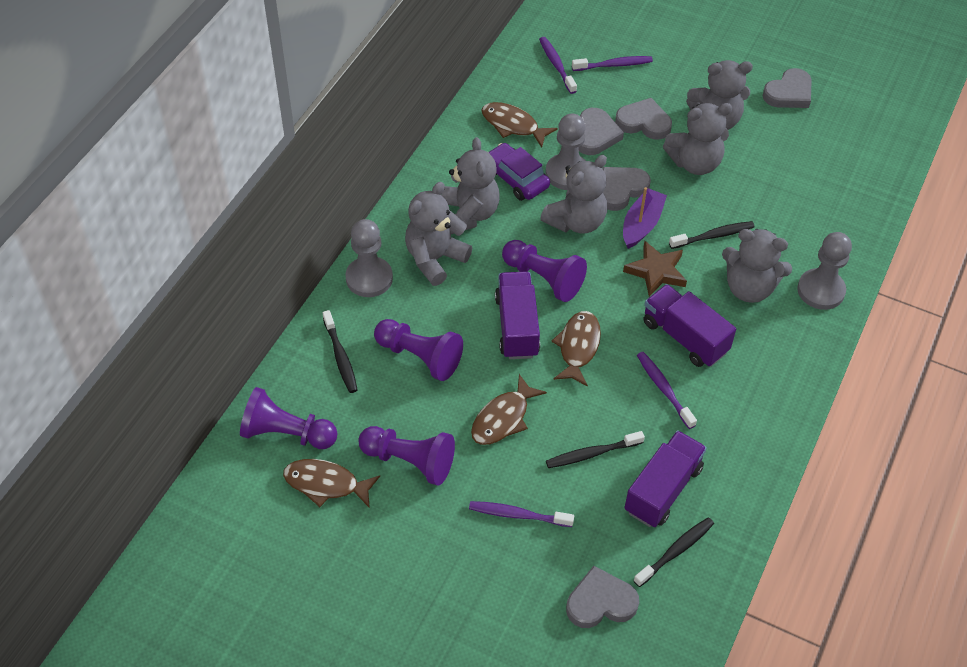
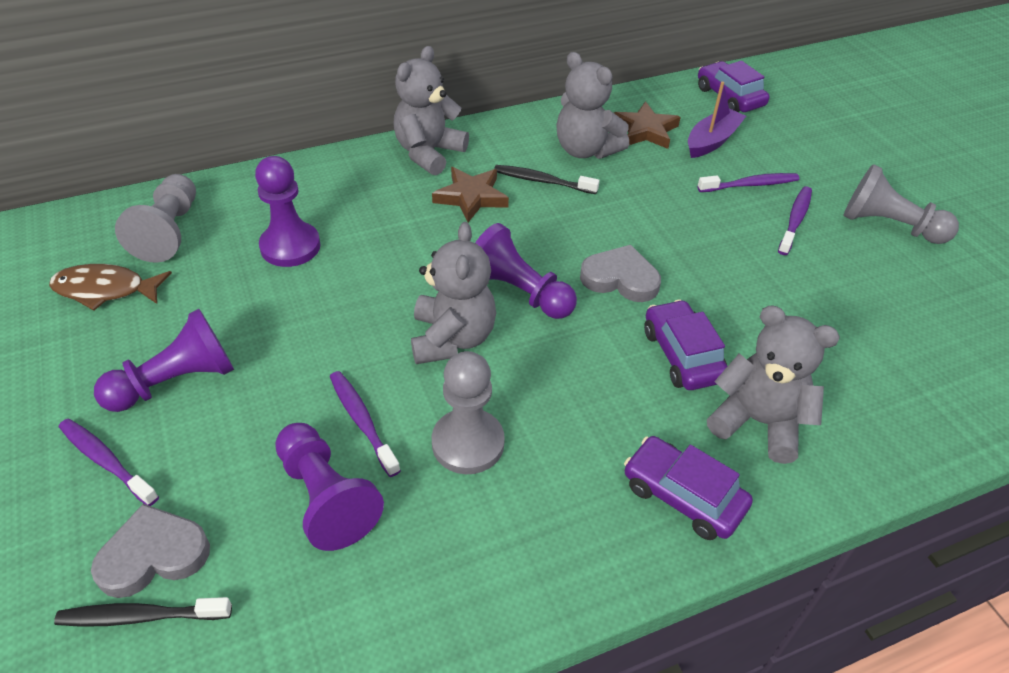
black toothbrush: [323,310,358,393] [546,431,645,468] [633,517,714,587] [669,221,755,249] = 4 -> [54,597,232,627] [494,165,600,194] = 2
brown fish: [283,459,380,508] [471,374,547,445] [481,102,557,148] [551,311,601,387] = 4 -> [49,264,172,311] = 1
brown star: [623,241,687,297] = 1 -> [432,167,509,222] [614,101,681,149] = 2
grey heart: [566,566,639,628] [578,108,624,155] [603,167,651,211] [615,98,672,140] [763,68,812,108] = 5 -> [91,504,210,598] [580,245,661,302] = 2
grey teddy bear: [405,182,472,286] [441,137,500,234] [540,155,607,233] [663,103,732,175] [686,60,753,130] [722,229,792,303] = 6 -> [393,46,469,175] [411,222,496,364] [556,52,629,159] [707,305,840,464] = 4
purple car: [488,143,550,201] = 1 -> [624,436,753,540] [644,300,727,390] [698,61,769,112] = 3
purple truck: [495,271,540,359] [624,430,707,527] [643,284,736,367] = 3 -> none = 0

